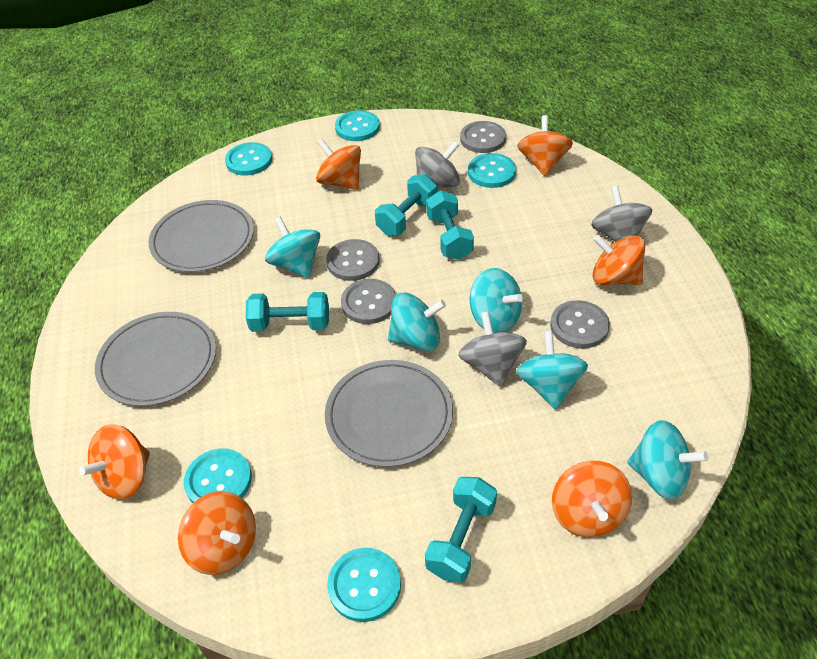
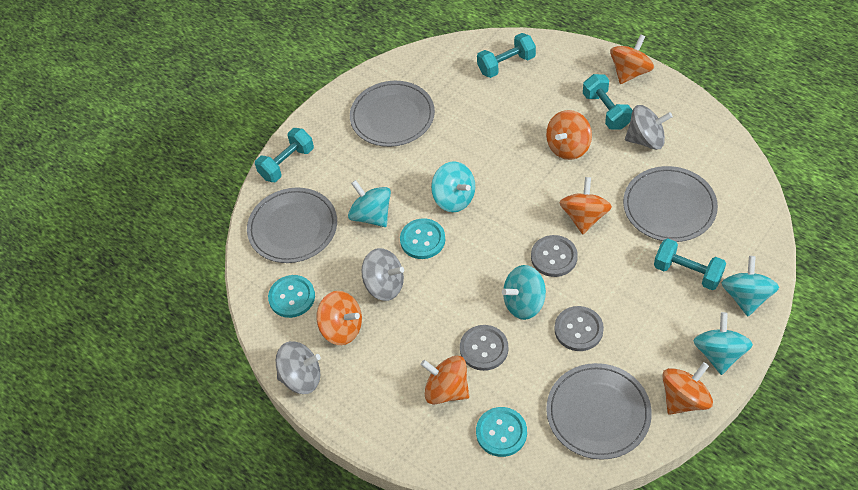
grey button: [326,239,380,281] [341,279,396,324] [460,121,506,153] [550,300,610,348] = 4 -> [460,325,508,371] [531,235,578,277] [555,306,604,351] = 3
grey plate: [95,312,216,406] [148,200,254,272] [325,360,453,467] = 3 -> [247,188,337,263] [350,81,435,147] [546,363,652,460] [623,166,718,242] = 4
turquoise button: [184,448,252,503] [225,142,272,176] [327,548,401,622] [335,110,380,141] [468,153,516,188] = 5 -> [268,275,315,318] [400,218,446,259] [476,407,527,457] = 3

